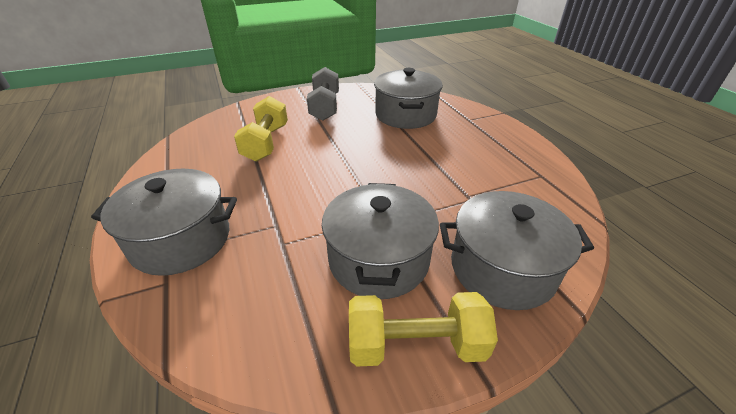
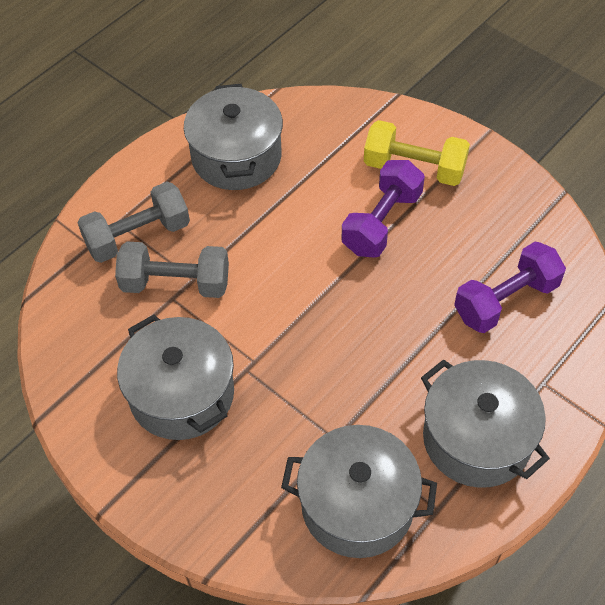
grey dumbbell: [307,67,339,120] = 1 -> [77,182,190,263] [115,241,229,298] = 2
purple dumbbell: none = 0 -> [342,160,425,258] [454,241,566,333] = 2
yellow dumbbell: [234,96,288,162] [349,292,498,366] = 2 -> [364,120,470,186] = 1

